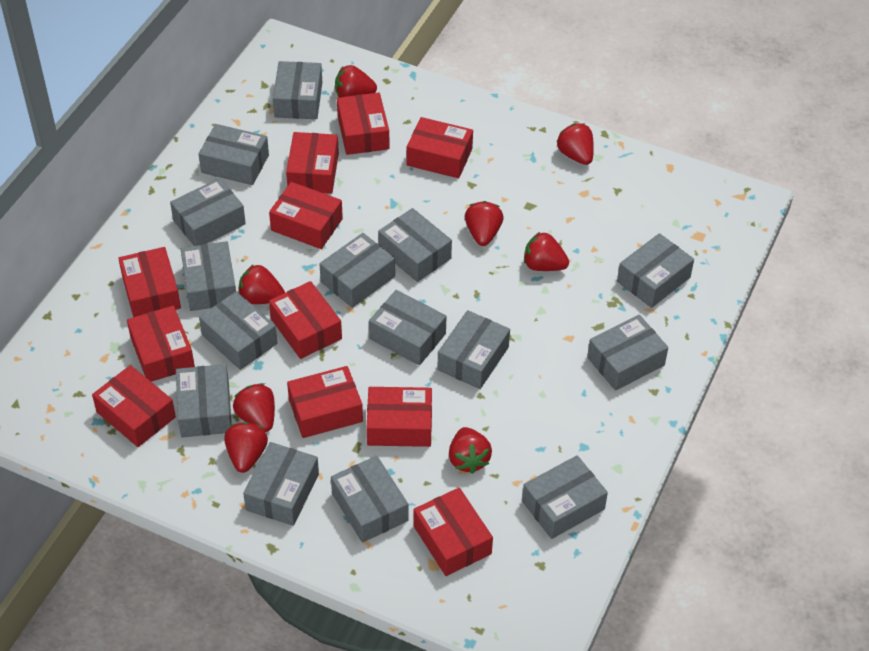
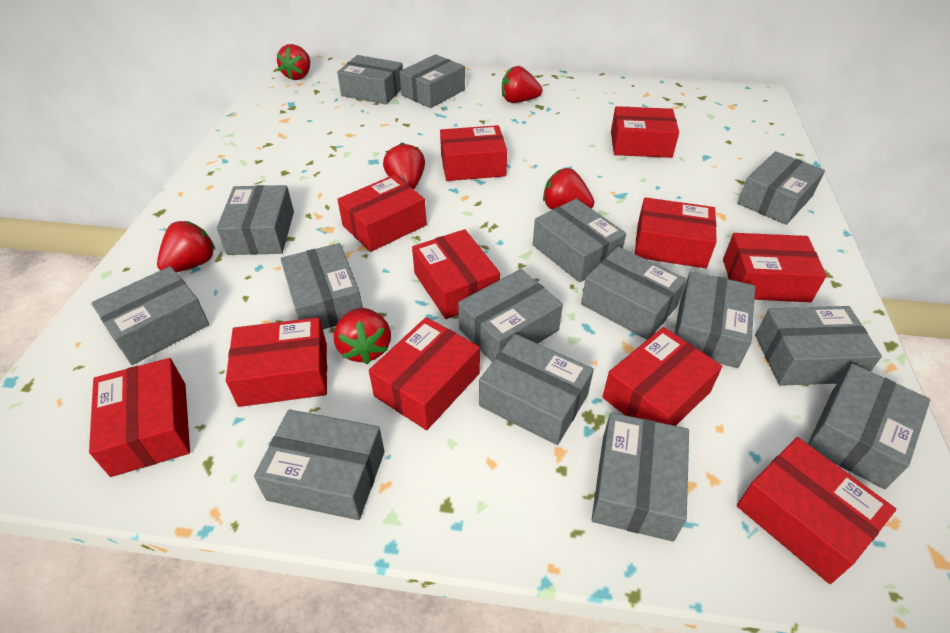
red strawberry: [224,422,268,473] [233,383,275,432] [238,264,285,304] [335,65,377,97] [449,427,492,474] [465,201,504,246] [524,232,569,271] [557,123,594,165] = 8 -> [157,221,215,272] [277,44,310,80] [334,308,391,364] [383,143,425,189] [502,66,542,103] [543,168,594,210] = 6

